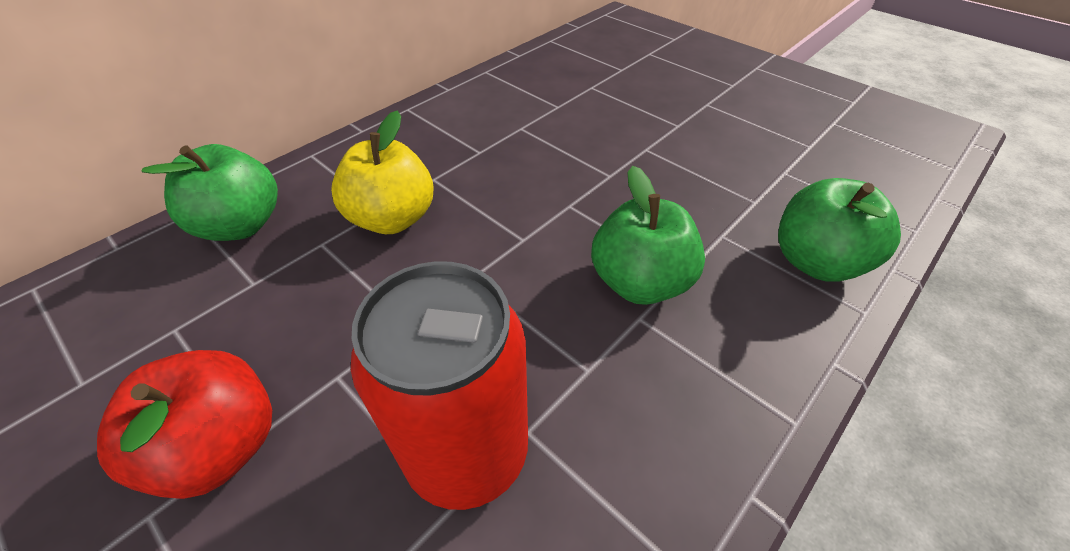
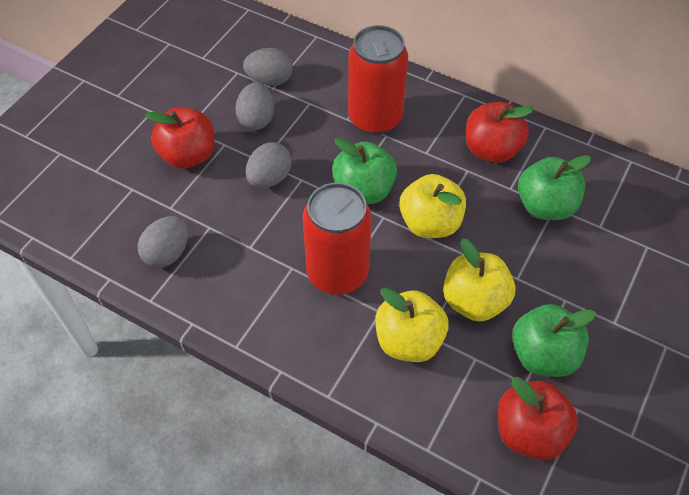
grey egg: none = 0 -> [137,216,189,268] [235,82,274,130] [243,48,293,86] [246,142,292,188] = 4
red apple: [97,350,272,499] = 1 -> [145,107,214,168] [466,102,534,163] [498,377,578,460] = 3
red can: [351,261,528,510] = 1 -> [303,182,372,295] [348,25,408,135] = 2
yellow apple: [331,111,434,234] = 1 -> [375,288,449,362] [399,174,466,238] [443,238,516,322] = 3

